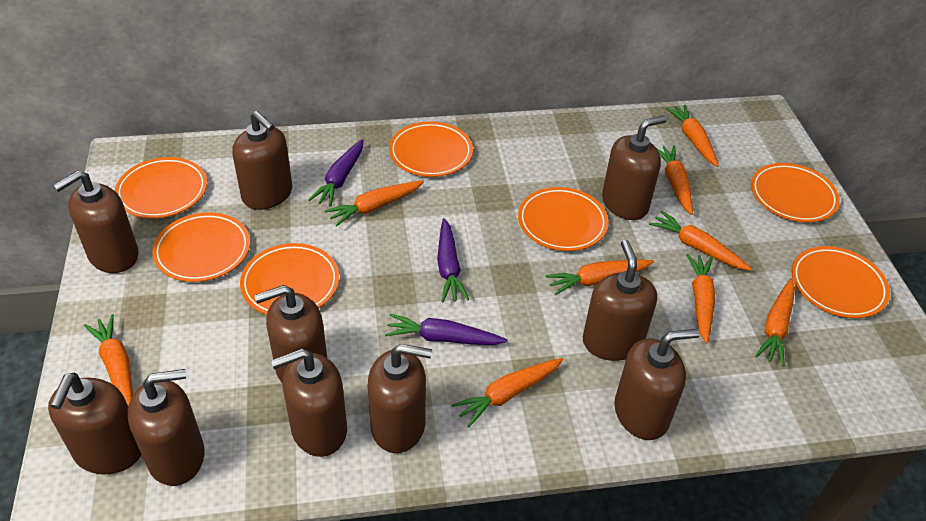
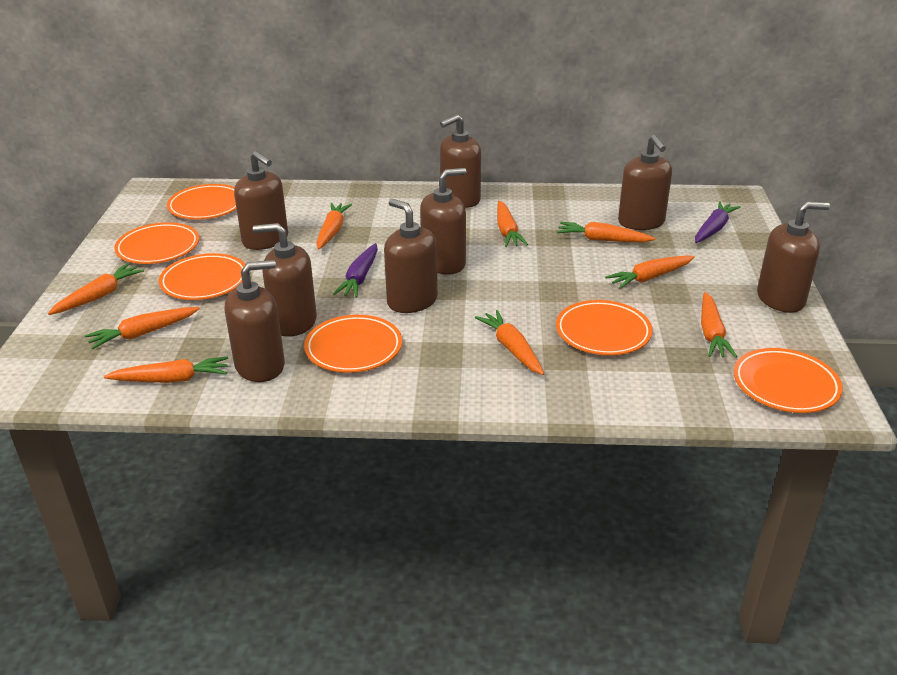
brown soap dispenser: [48,373,141,474] [53,170,139,273] [127,369,205,486] [232,111,292,210] [254,285,327,383] [271,348,347,457] [368,344,432,453] [583,240,657,361] [602,115,667,220] [614,329,700,440] = 10 -> [225,260,285,382] [234,151,288,250] [253,223,317,337] [384,199,438,313] [420,168,466,275] [440,114,481,208] [618,135,672,230] [757,201,830,313] = 8
orange plate: [115,157,207,218] [152,212,250,282] [240,243,339,315] [389,122,473,177] [518,187,608,251] [751,163,840,222] [792,246,890,318] = 7 -> [114,222,199,264] [159,253,246,300] [167,184,236,219] [304,315,402,373] [556,300,652,355] [734,348,843,413] = 6
purple carrot: [308,139,363,207] [385,314,508,345] [437,218,469,302] = 3 -> [333,243,378,298] [695,201,740,243] = 2

